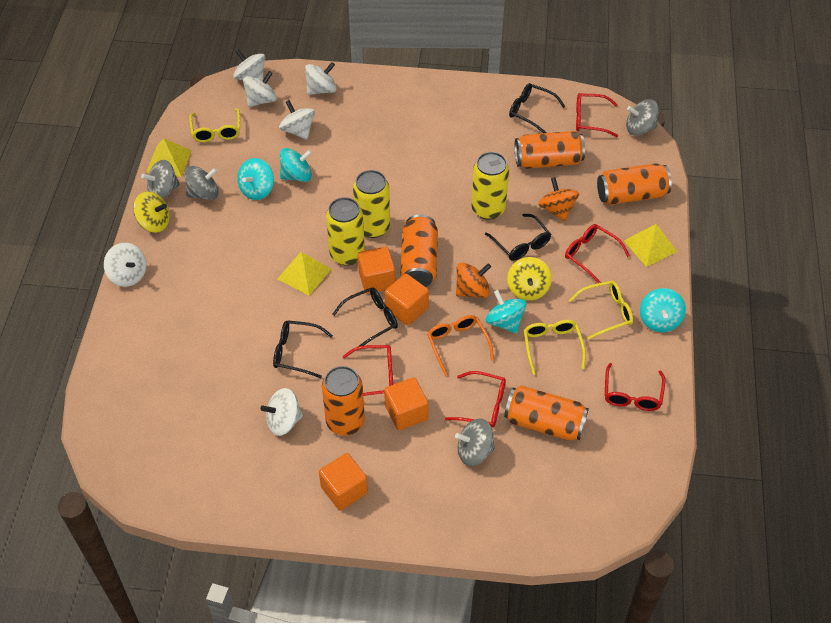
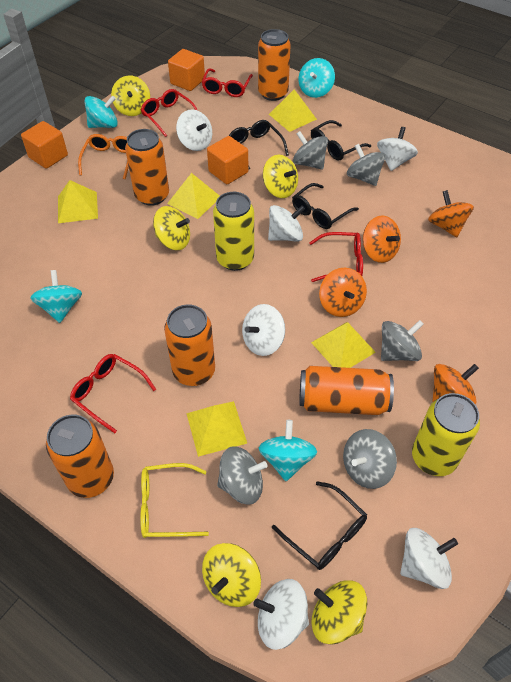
grey spinning top: [141,160,180,199] [185,166,219,200] [455,418,495,466] [626,99,659,136] = 4 -> [217,446,267,505] [293,131,328,170] [343,429,397,489] [347,144,386,186] [381,320,423,361] = 5
orange cube: [319,453,368,511] [358,247,396,294] [384,377,428,430] [385,273,429,326] = 4 -> [21,121,68,169] [168,49,205,91] [207,136,248,184] = 3
orange spinning top: [456,263,491,298] [538,177,579,221] = 2 -> [319,268,367,317] [363,216,401,263] [428,190,474,237] [432,364,479,405] = 4
red glasses: [343,345,393,396] [445,371,506,427] [565,224,630,283] [576,93,618,137] [605,363,665,411] = 5 -> [70,354,156,433] [141,89,198,137] [202,68,253,97] [309,232,363,282] = 4
yellow can: [326,197,365,266] [353,170,390,238] [471,152,509,220] = 3 -> [213,192,254,271] [412,393,480,476] = 2
yellow glasses: [189,108,240,142] [524,320,586,375] [569,281,633,340] = 3 -> [140,463,209,538] = 1
yellow pyramid: [146,138,192,177] [277,252,331,296] [624,224,678,267] = 3 -> [58,180,98,223] [167,173,220,219] [186,401,247,457] [269,89,317,132] [311,322,376,368] = 5
yellow spinning top: [133,191,170,233] [507,257,552,301] = 2 -> [111,75,150,116] [153,206,190,250] [202,543,261,607] [263,155,298,198] [311,580,367,645] = 5

